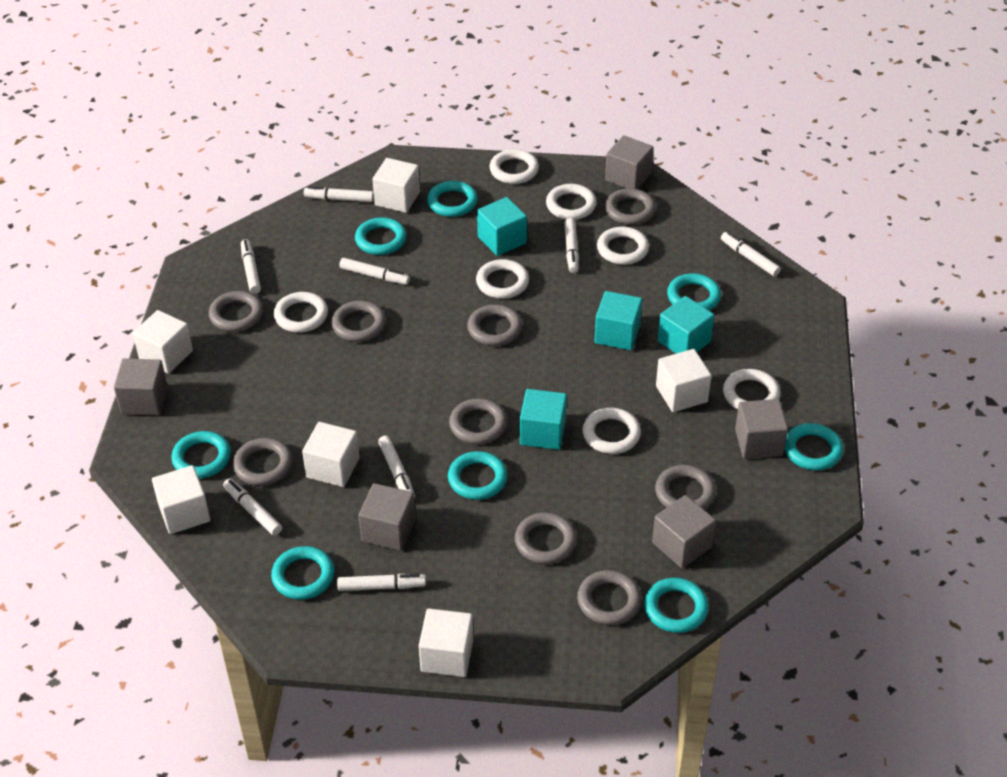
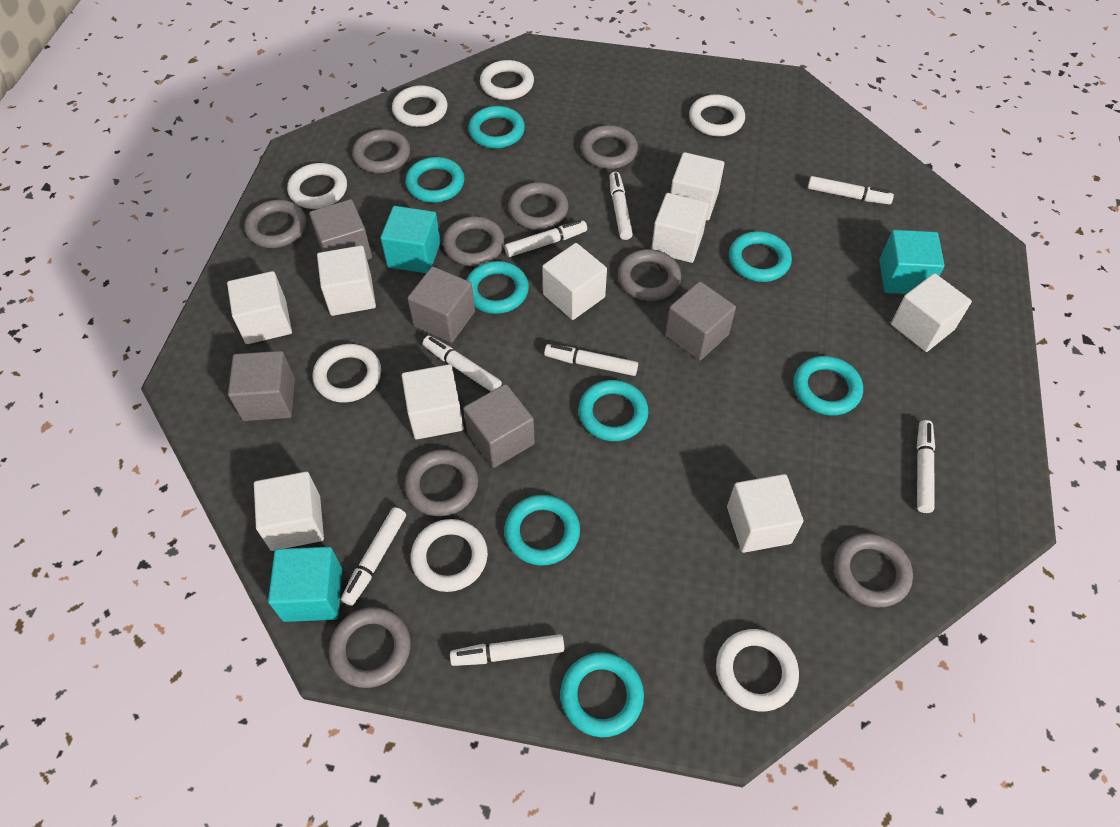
turquoise cube: [477,197,527,256] [520,389,567,450] [595,291,642,350] [658,296,714,354] = 4 -> [268,547,342,622] [380,206,441,273] [879,230,945,294] = 3
white cube: [133,310,193,374] [152,465,210,534] [302,422,360,487] [372,158,420,213] [419,609,473,677] [656,349,712,412] = 6 -> [227,271,292,344] [254,472,324,551] [317,246,376,316] [402,364,464,439] [542,243,607,320] [651,193,709,263] [671,152,724,220] [727,474,803,553] [891,273,972,352] = 9

